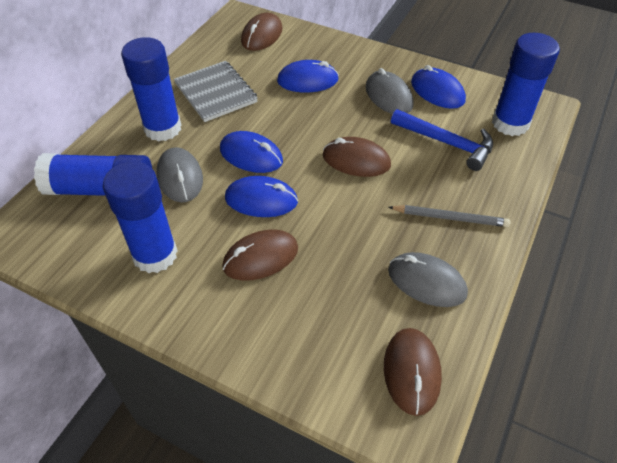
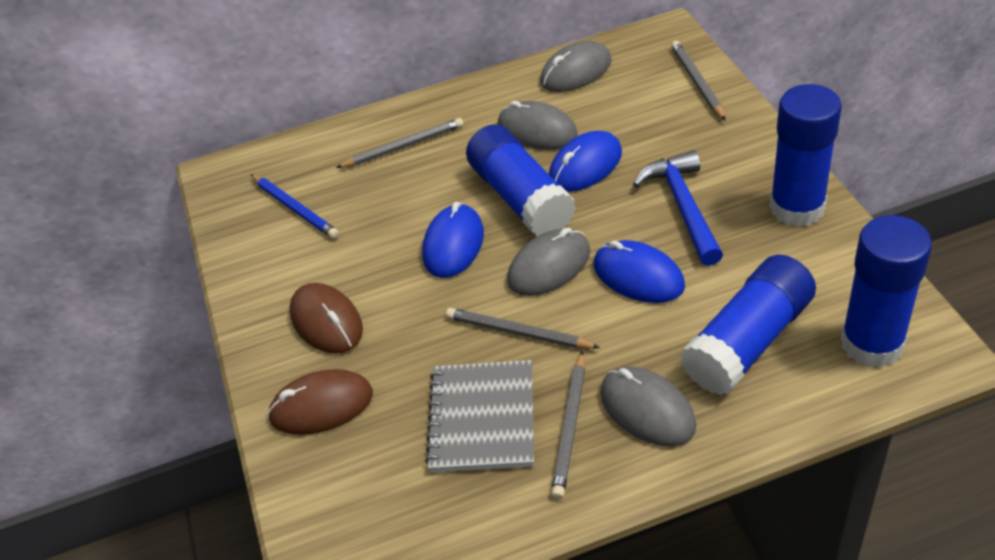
blue mouse: [220,131,283,173] [225,176,298,217] [277,60,339,92] [411,65,466,109] = 4 -> [422,202,484,278] [549,131,622,192] [594,240,685,303] = 3
blue pencil: none = 0 -> [251,174,339,239] = 1
brown mouse: [222,229,298,281] [241,13,282,51] [323,137,391,177] [384,328,442,416] = 4 -> [267,369,373,435] [290,283,363,354] = 2
grey mouse: [156,147,203,203] [366,68,413,114] [388,252,468,307] = 3 -> [498,101,578,150] [507,227,590,296] [540,41,612,92] [600,366,696,446] = 4
grey pencil: [389,205,511,227] = 1 -> [336,118,464,168] [446,308,600,349] [551,351,585,499] [671,41,726,121] = 4

